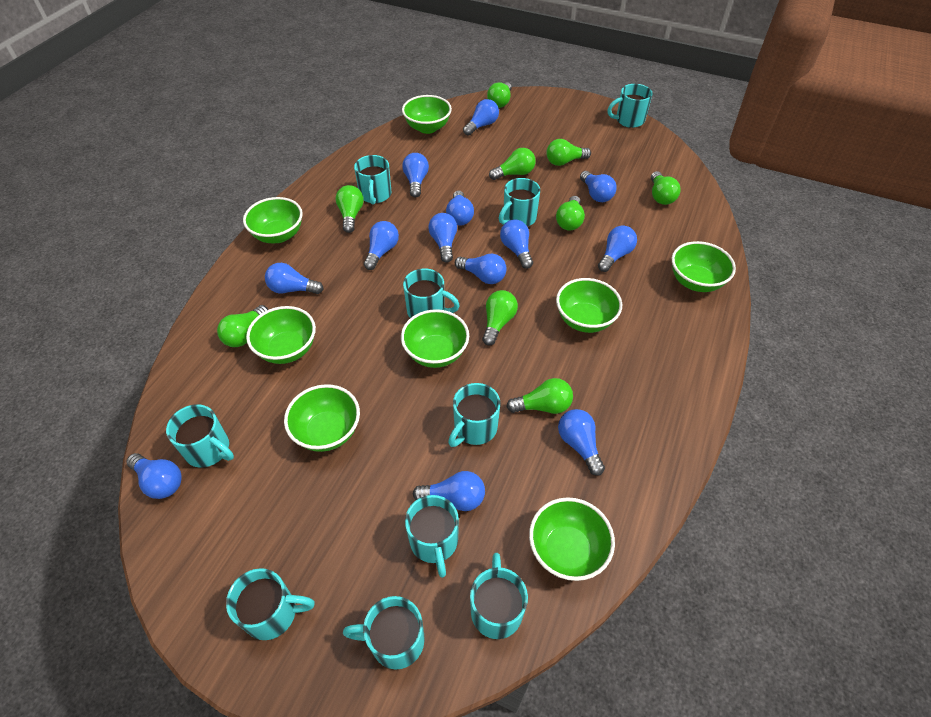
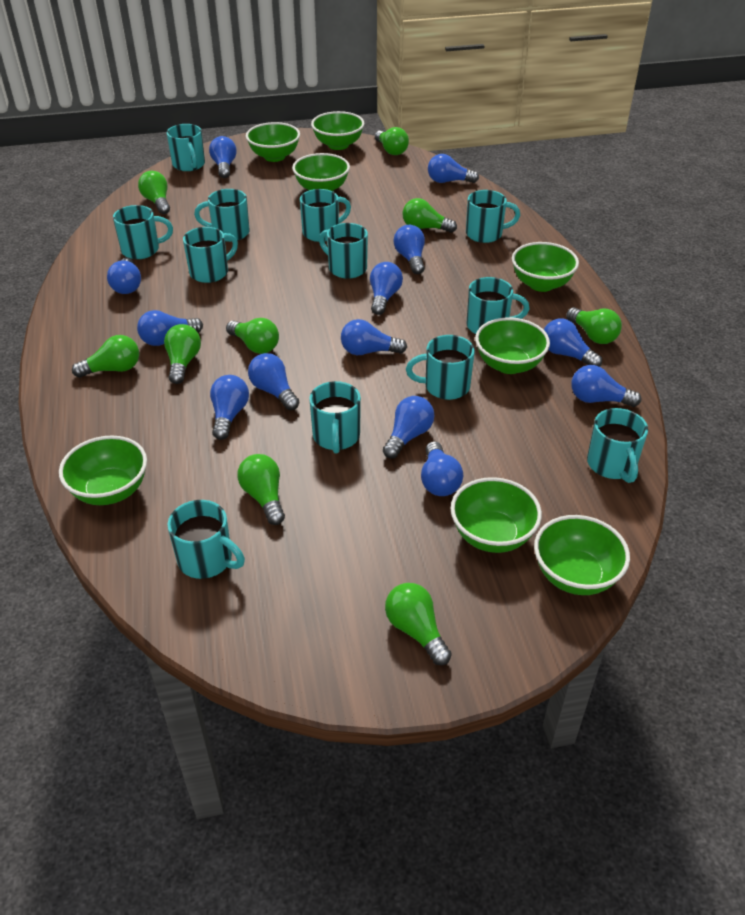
turquoise mug: [166,404,234,468] [226,568,315,640] [343,596,425,670] [354,155,392,205] [403,268,460,318] [405,495,459,578] [448,383,500,447] [470,553,528,639] [499,178,541,227] [607,84,653,128] = 10 -> [113,205,173,259] [166,124,205,171] [167,500,245,579] [183,227,238,283] [194,189,250,242] [300,189,351,242] [309,381,361,454] [319,223,368,279] [406,335,475,400] [466,190,520,243] [466,277,530,334] [587,408,648,483] = 12

